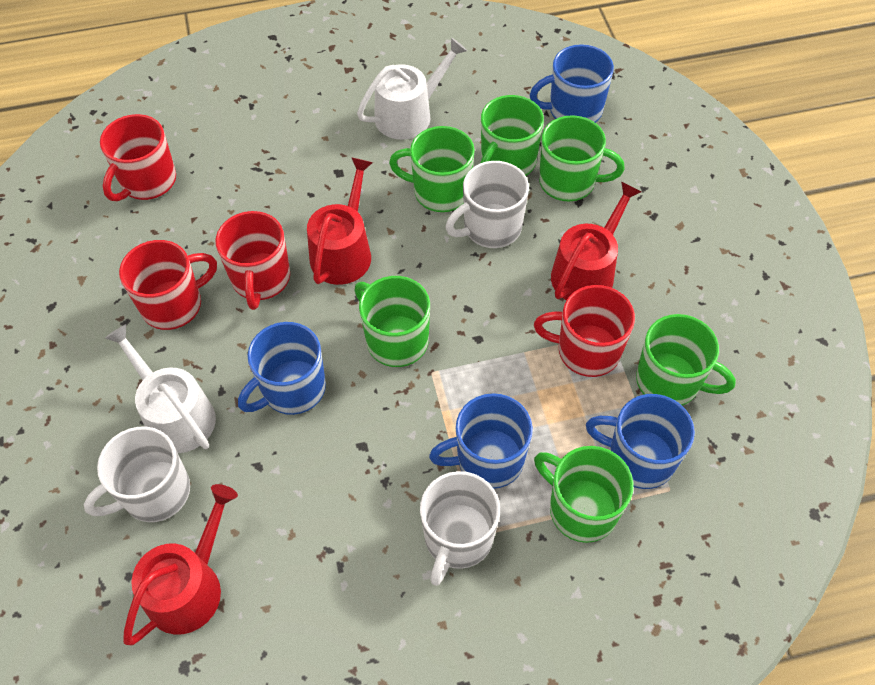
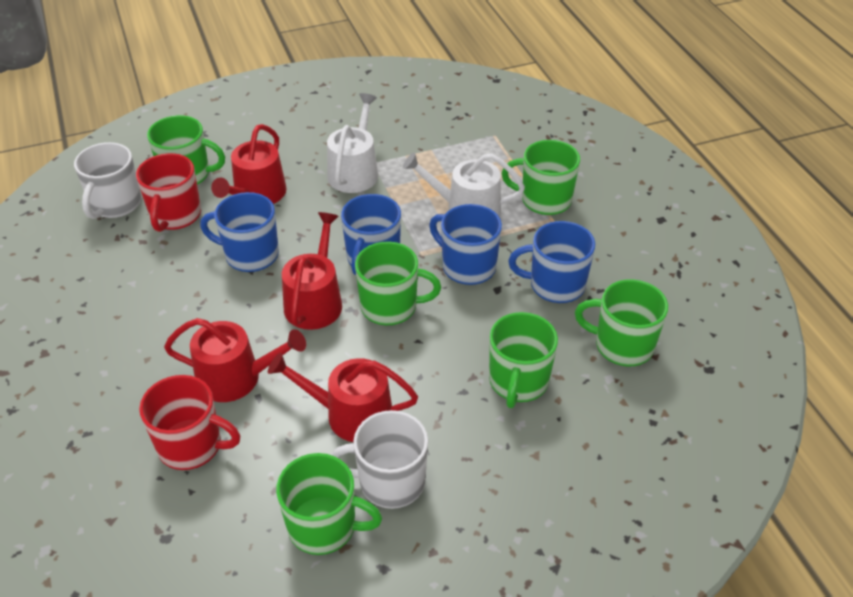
red mug: [100,114,176,201] [119,240,217,330] [215,211,290,310] [534,285,635,377] = 4 -> [136,153,201,232] [139,375,240,470] = 2
red watering can: [123,484,238,645] [307,157,373,285] [551,181,641,300] = 3 -> [164,318,306,402] [211,124,287,204] [268,353,418,442] [282,212,342,330] = 4
white mug: [84,426,190,522] [420,471,500,586] [445,161,529,248] = 3 -> [74,142,141,219] [330,410,428,509] = 2

